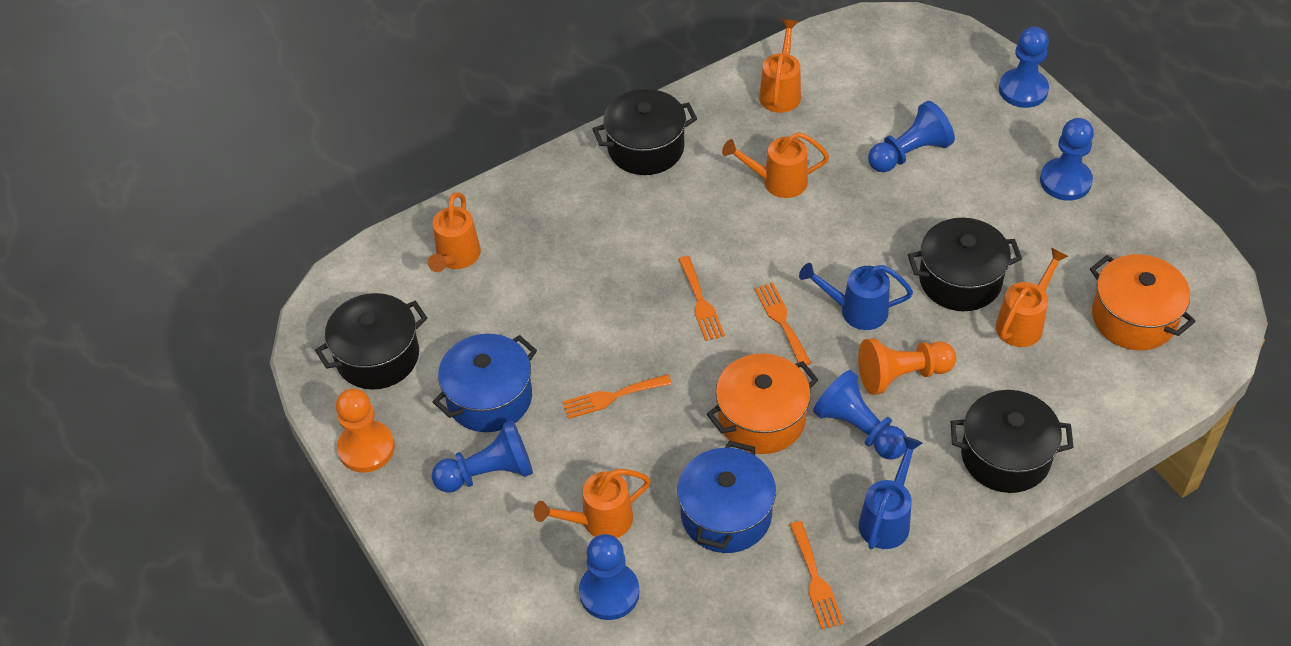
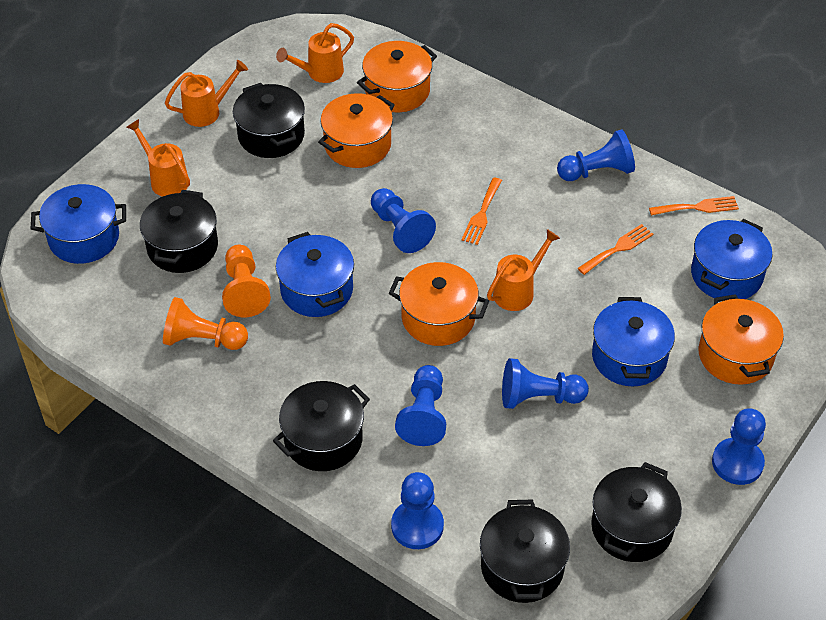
black pot: [315,293,427,390] [593,89,697,175] [908,218,1022,311] [950,390,1074,493] = 4 -> [140,190,218,273] [233,83,305,158] [273,381,370,471] [480,499,570,603] [591,462,682,562] = 5
blue pot: [433,334,537,432] [677,441,776,553] = 2 -> [31,184,126,264] [276,232,354,317] [592,297,675,386] [691,219,772,299] = 4
blue watering can: [799,263,913,330] [859,436,923,549] = 2 -> none = 0
orange fork: [562,374,672,419] [678,256,725,341] [754,283,811,365] [789,521,844,629] = 4 -> [461,177,502,245] [578,224,653,275] [649,196,739,215] = 3
orange pot: [707,353,819,454] [1090,254,1196,350] = 2 -> [318,93,395,168] [357,41,437,112] [389,262,489,346] [698,294,784,385] = 4
orange watering can: [428,192,481,272] [534,469,651,538] [722,132,829,198] [759,19,801,113] [996,248,1068,347] = 5 -> [126,119,190,197] [165,60,248,127] [276,23,354,83] [487,229,560,311] = 4

